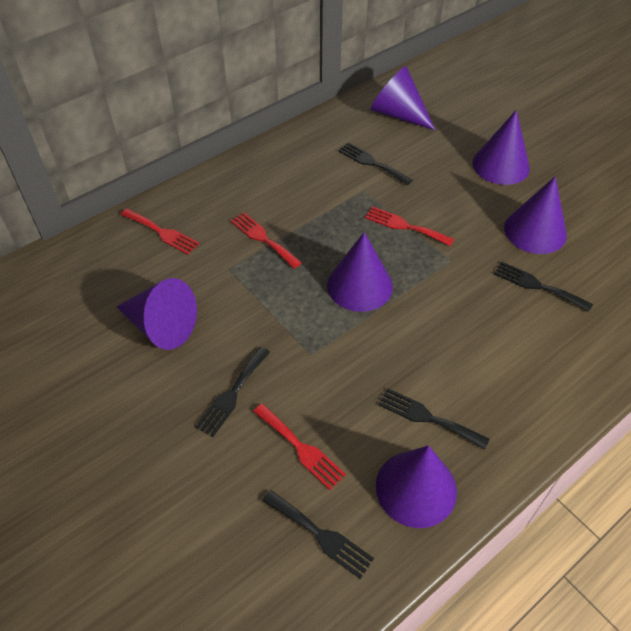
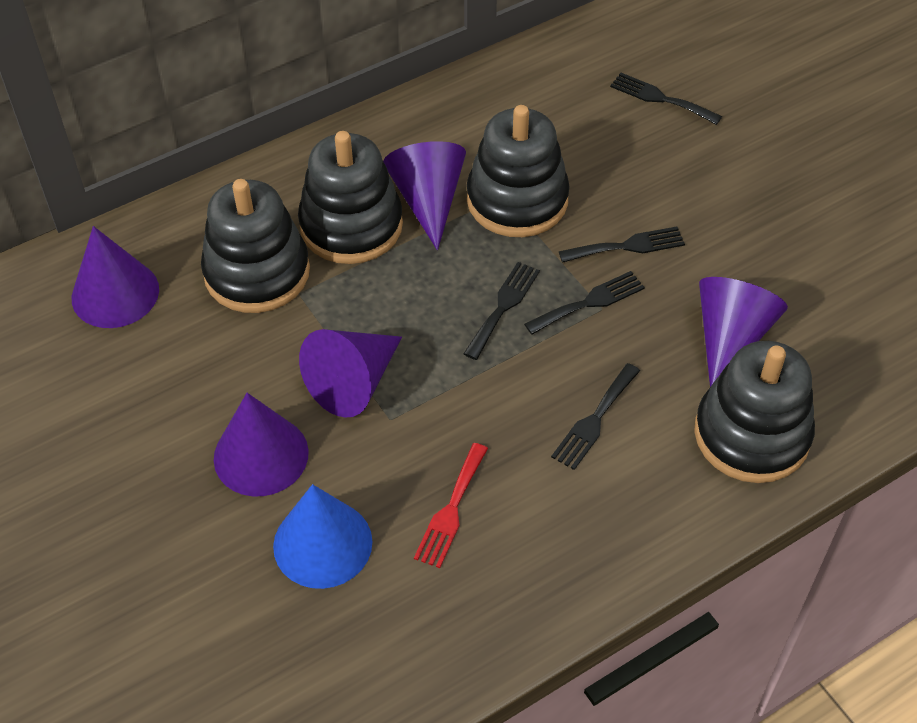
black stacking toy: none = 0 -> [201,179,310,313] [298,131,403,264] [467,105,570,237] [694,341,815,483] = 4
blue cone: none = 0 -> [273,484,372,589] = 1
purple cone: [116,278,197,350] [327,232,393,312] [370,66,435,130] [376,445,457,528] [472,110,530,185] [504,176,567,254] = 6 -> [72,226,159,328] [214,393,309,496] [299,329,402,418] [383,141,466,250] [699,277,788,387] = 5
red fork: [121,209,200,255] [231,212,302,268] [253,404,346,490] [365,206,454,246] = 4 -> [414,443,488,568] = 1

